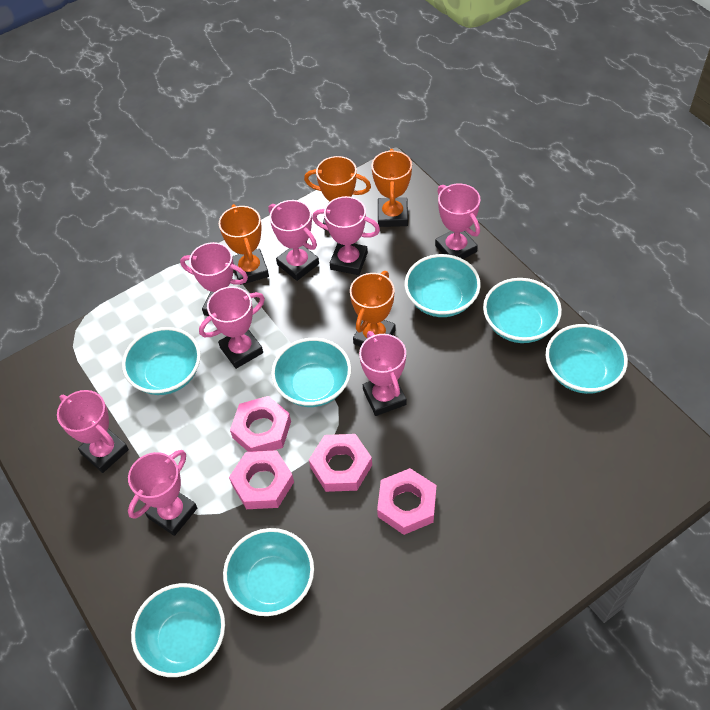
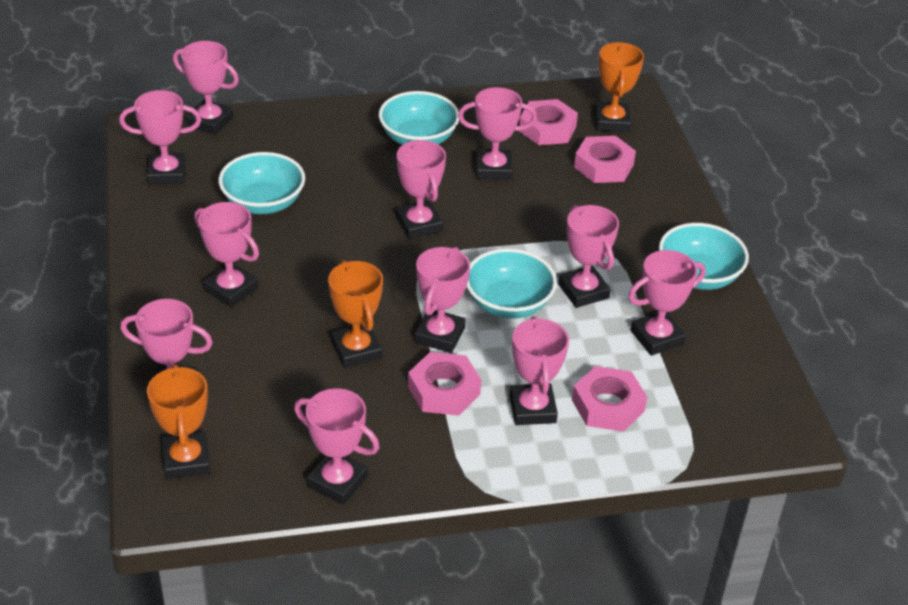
orange trophy: [219,204,269,285] [304,156,371,230] [350,271,396,347] [371,149,412,227] = 4 -> [147,364,211,479] [328,260,383,368] [595,42,644,132] = 3
pink trophy: [57,390,129,473] [128,450,197,536] [180,242,248,316] [199,286,265,369] [268,200,319,281] [312,196,380,275] [359,331,407,416] [435,184,480,259] = 8 -> [119,90,201,185] [120,299,213,401] [173,41,239,135] [194,202,259,307] [294,388,379,505] [396,140,446,239] [415,247,470,353] [458,87,537,180] [509,316,569,425] [558,205,619,308] [628,250,706,355] = 11
turquoise bowl: [122,327,201,395] [131,583,225,677] [223,528,314,616] [271,338,351,407] [405,254,481,317] [483,278,562,343] [546,324,628,394] = 7 -> [219,152,305,214] [379,91,459,145] [466,248,557,318] [659,223,749,290] = 4

